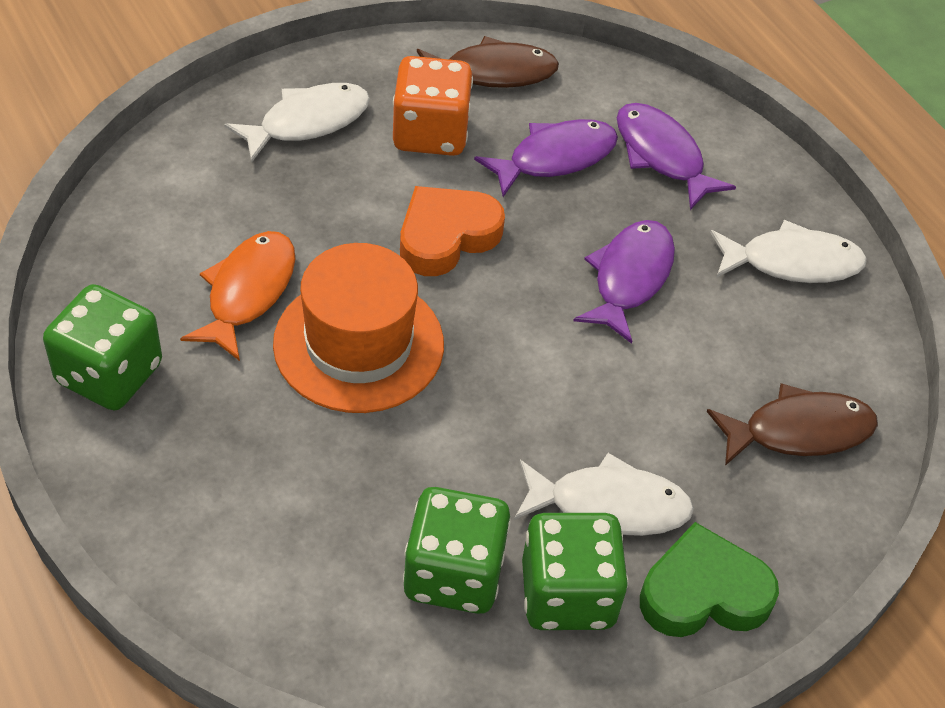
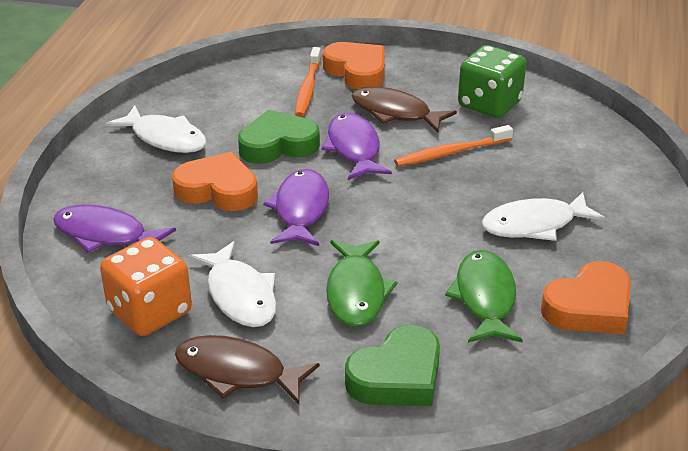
green dice: [43,284,162,410] [403,487,511,614] [522,513,628,630] = 3 -> [458,45,526,118] = 1
green fish: none = 0 -> [326,240,397,327] [445,250,523,343] = 2
green heart: [640,522,779,637] = 1 -> [238,109,320,164] [345,325,440,406] = 2
orange fish: [180,231,295,361] = 1 -> none = 0
orange hat: [273,243,444,413] = 1 -> none = 0
orange heart: [400,186,505,276] = 1 -> [172,152,258,211] [323,42,385,90] [541,261,631,334] = 3
orange toothbrush: none = 0 -> [295,47,321,117] [394,125,513,167] = 2

